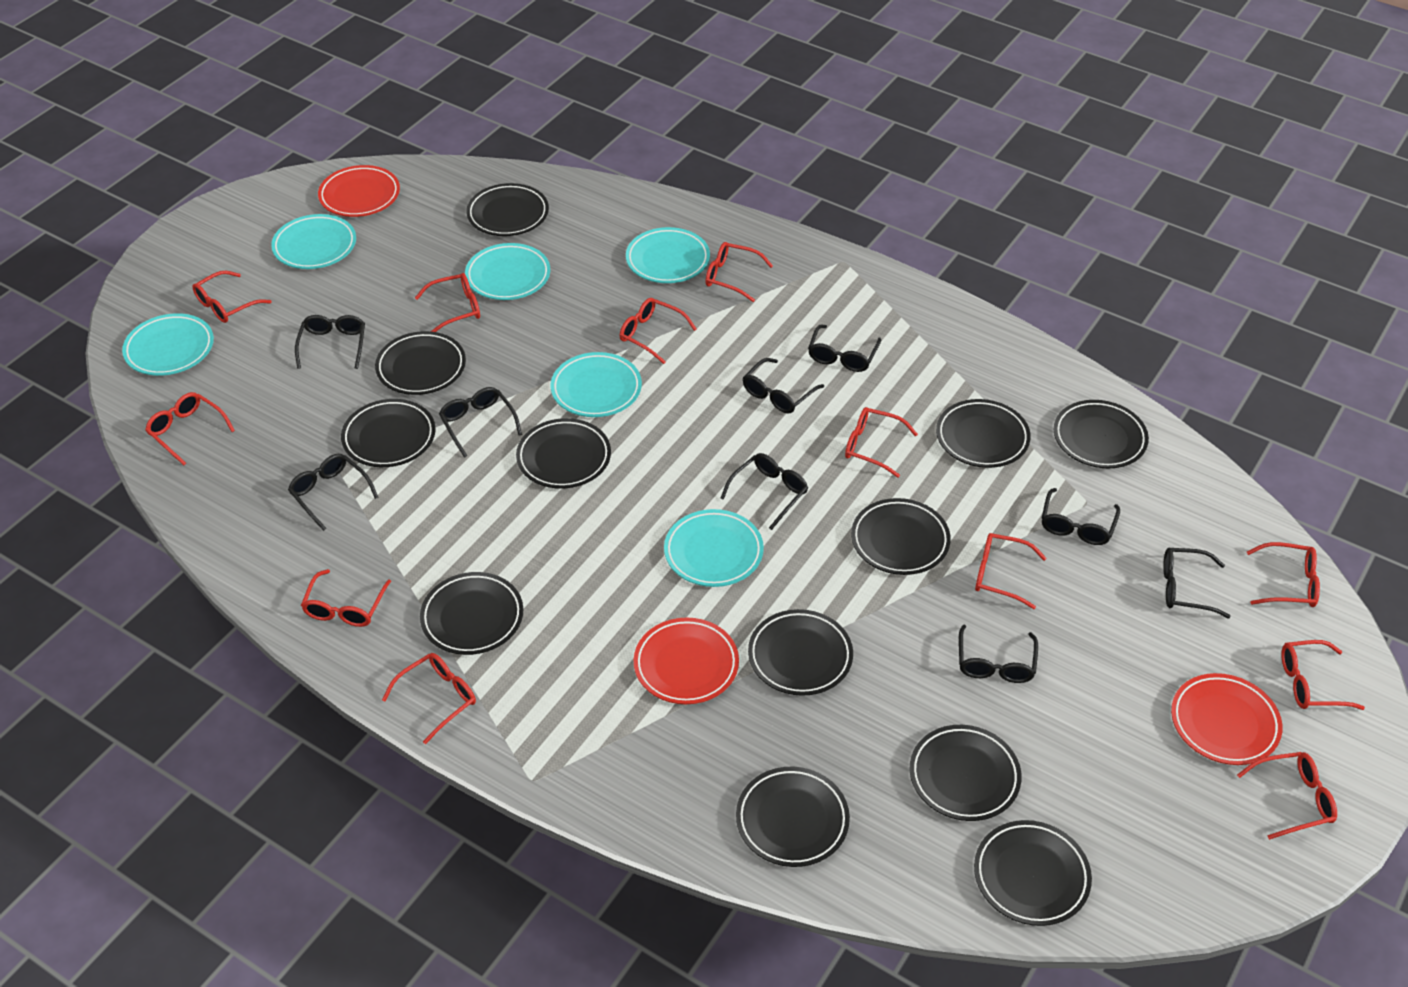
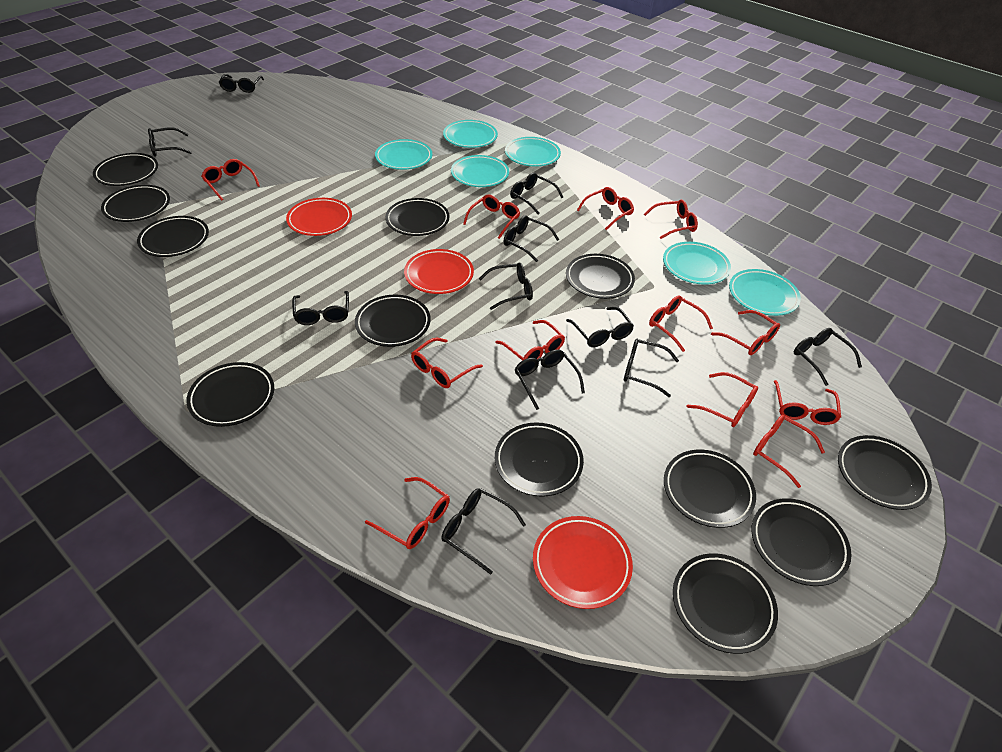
black glasses: [288,454,379,531] [295,315,365,369] [439,387,522,458] [720,453,808,530] [743,358,824,414] [808,325,881,372] [959,624,1038,683] [1042,488,1120,545] [1163,548,1231,618] = 9 -> [148,127,192,157] [219,74,264,93] [292,291,349,325] [441,488,526,575] [479,263,533,310] [504,215,559,262] [510,173,563,215] [515,349,585,410] [566,307,634,347] [624,339,679,397] [794,328,862,386] = 11

